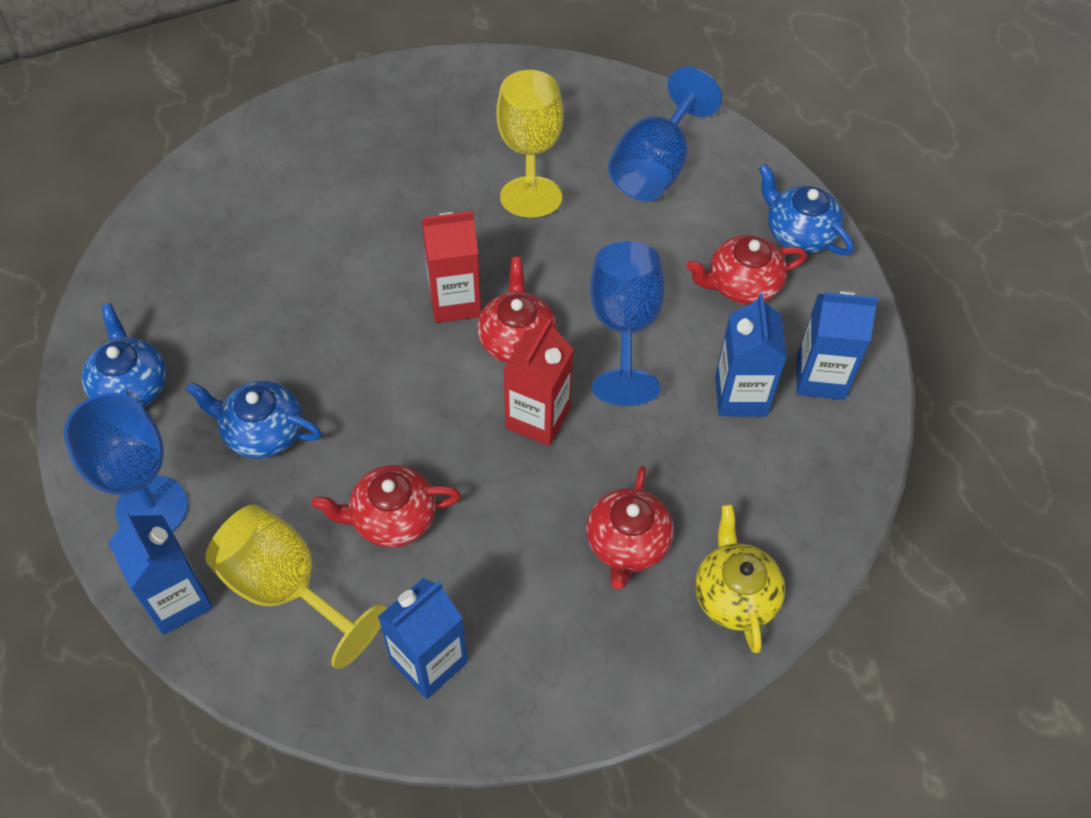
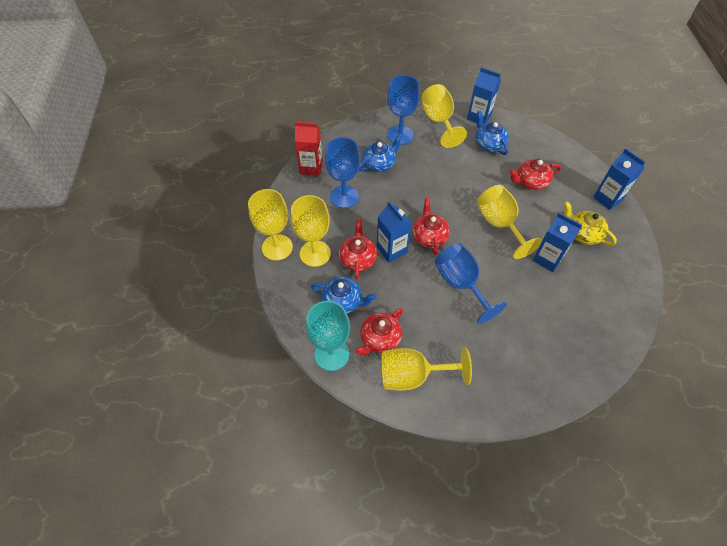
red carton: [422,211,481,323] [503,319,574,446] = 2 -> [295,122,323,176] = 1
turquoise goblet: none = 0 -> [306,301,350,371] = 1
yellow goblet: [205,504,386,669] [496,70,564,217] = 2 -> [248,189,293,261] [291,195,331,267] [382,348,472,391] [421,84,467,148] [477,185,542,259] = 5

